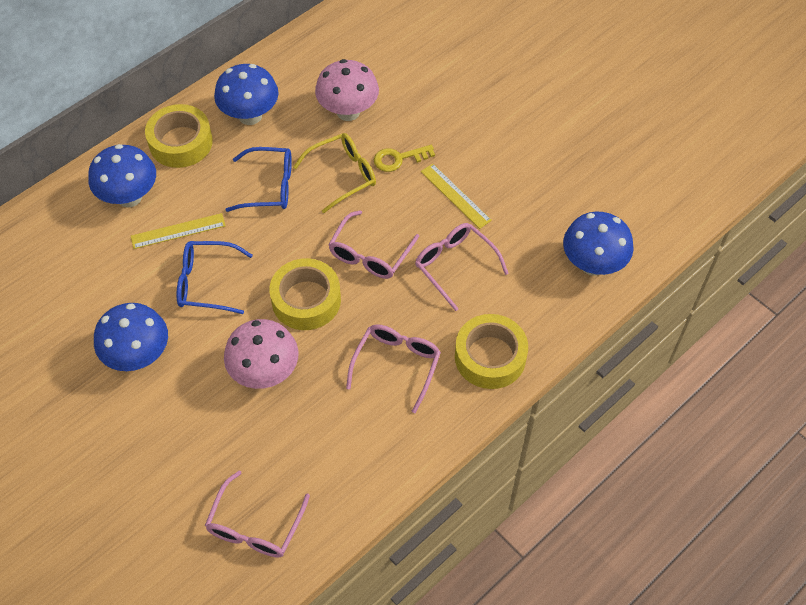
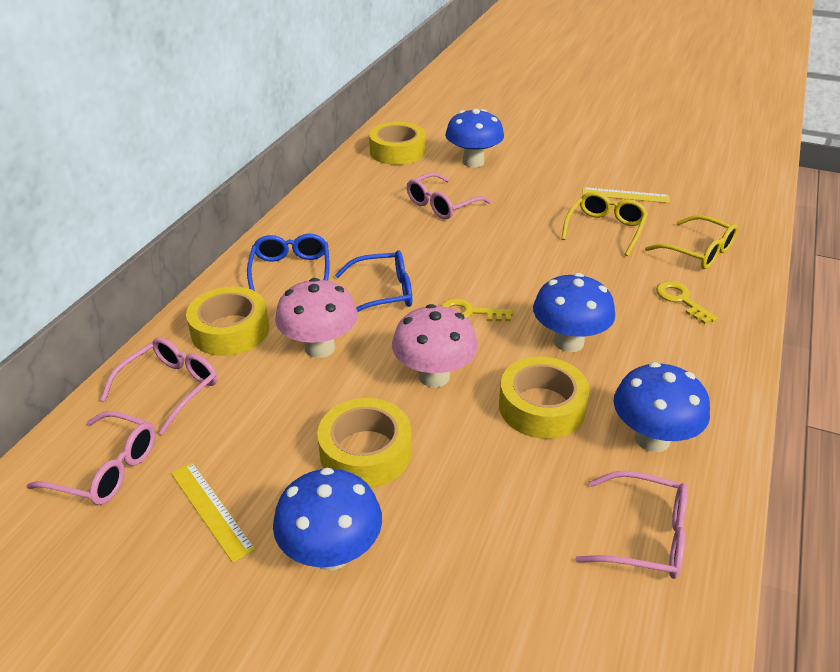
yellow glasses: [293,133,376,213] = 1 -> [561,192,648,256] [645,215,738,269] = 2
yellow key: [374,145,435,172] = 1 -> [441,299,513,322] [656,281,718,324] = 2
yellow tape: [145,104,213,168] [269,258,341,330] [455,314,528,389] = 3 -> [186,287,269,356] [317,398,411,488] [369,122,426,165] [499,357,590,439] = 4

